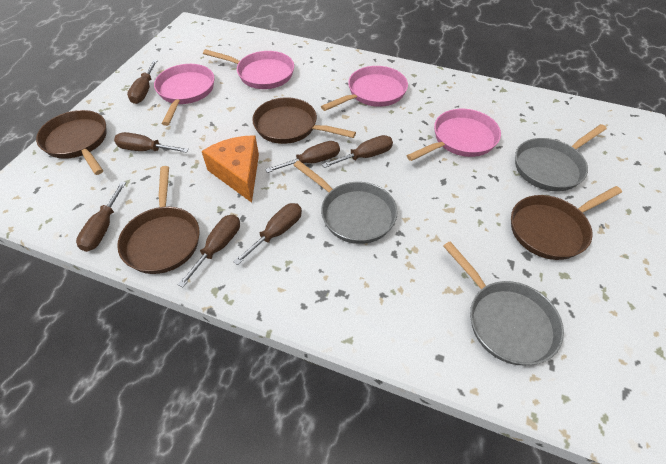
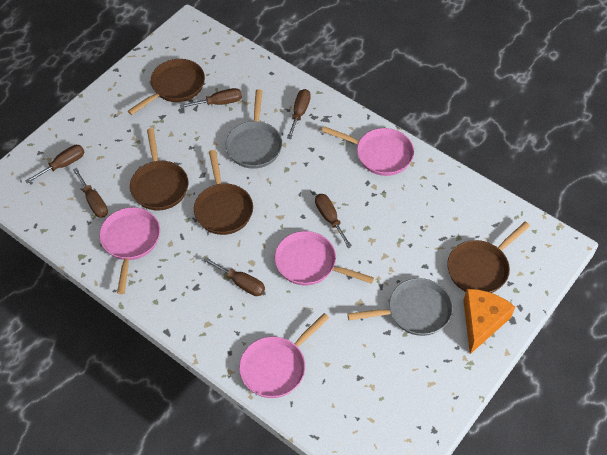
brown screwdriver: [76,181,126,252] [114,132,189,153] [127,60,158,104] [178,215,240,288] [233,203,302,265] [265,141,340,173] [322,135,393,168] = 7 -> [25,145,84,184] [73,168,108,218] [180,88,242,108] [203,257,265,296] [287,89,311,139] [315,194,352,248] = 6
grey pan: [294,161,398,244] [443,241,564,365] [515,124,607,191] = 3 -> [226,89,282,169] [347,278,453,336] = 2

